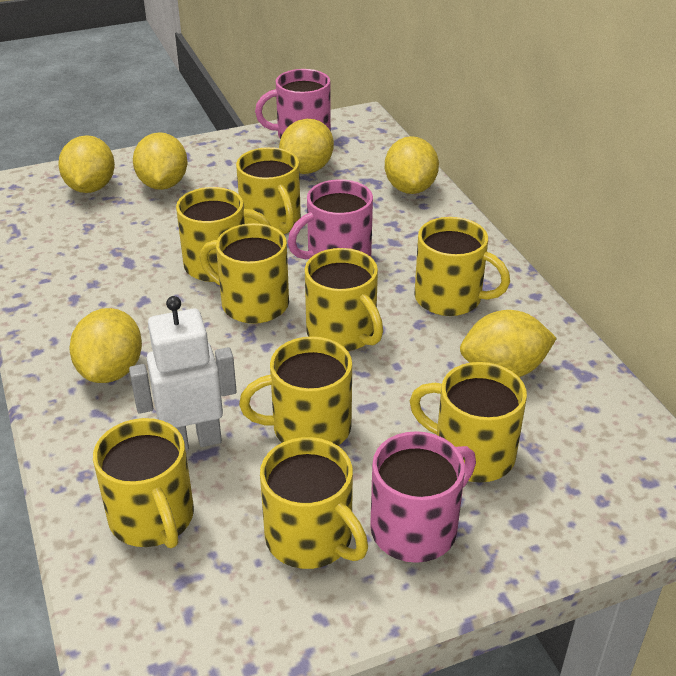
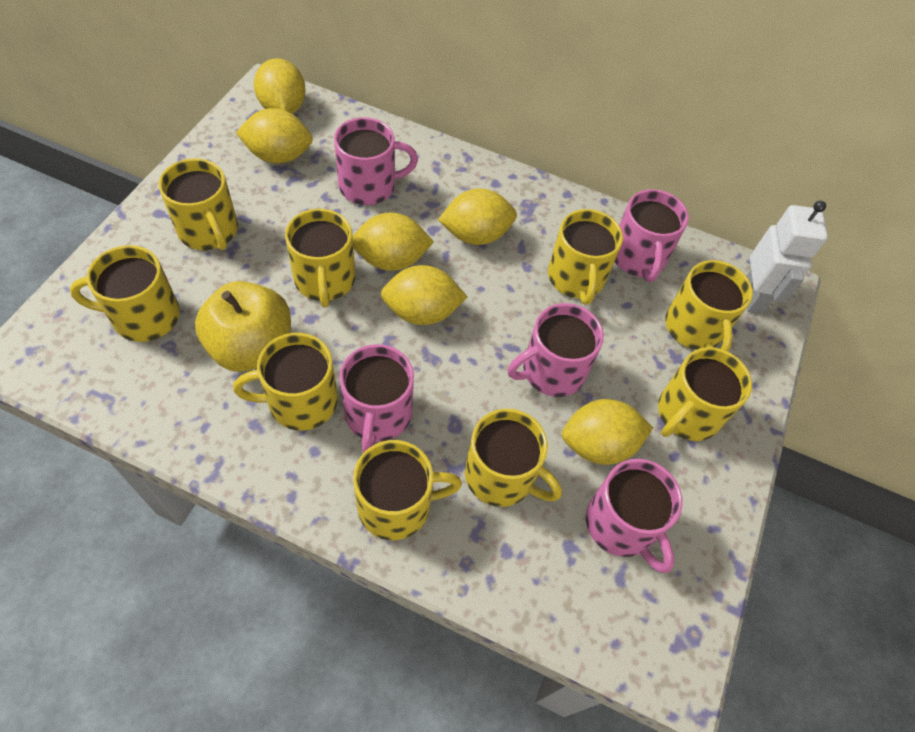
pink mug: [255,69,331,139] [288,179,373,259] [370,431,476,563] = 3 -> [334,117,418,205] [339,344,414,453] [508,303,604,397] [586,459,683,573] [615,189,689,282] = 5
yellow apple: none = 0 -> [195,281,291,372] = 1

